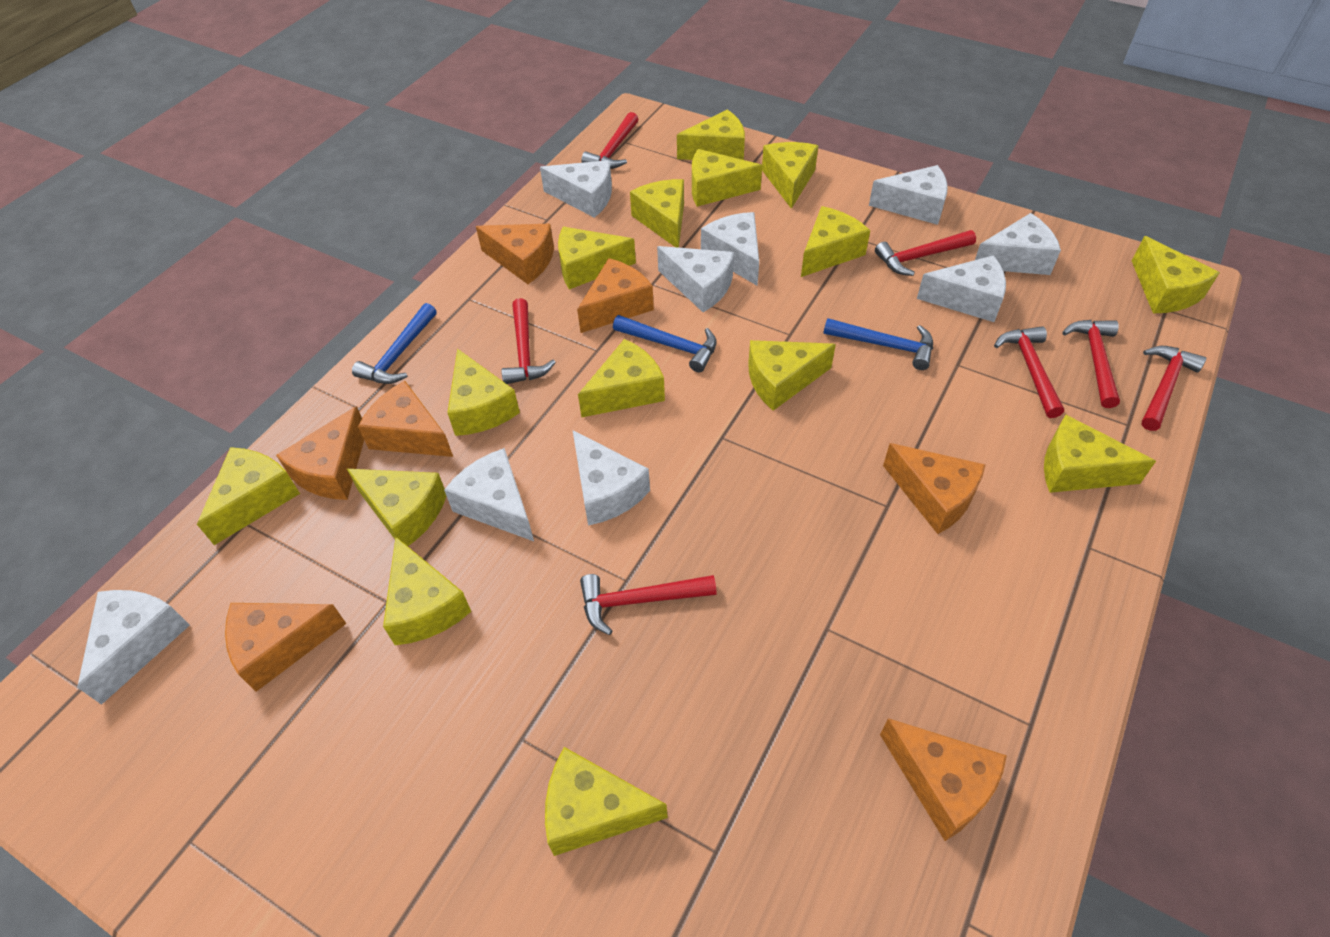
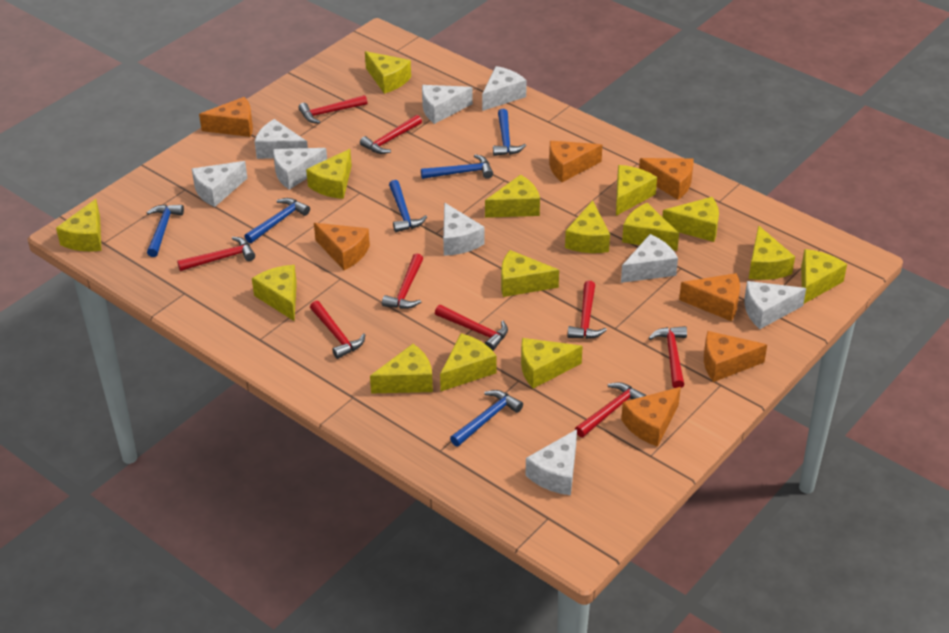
blue hammer: [352,303,437,384] [613,315,717,372] [823,318,933,370] = 3 -> [147,204,184,257] [244,198,310,243] [389,180,427,232] [421,154,493,179] [450,390,523,446] [493,109,526,156] = 6
red hammer: [501,298,556,384] [580,574,717,635] [582,112,639,169] [875,230,976,276] [994,326,1064,418] [1062,320,1120,408] [1141,346,1206,431] = 7 -> [177,237,255,271] [298,95,368,124] [310,301,365,359] [360,115,422,154] [382,253,423,309] [435,305,508,351] [567,281,607,339] [575,382,647,437] [649,326,687,388] = 9

